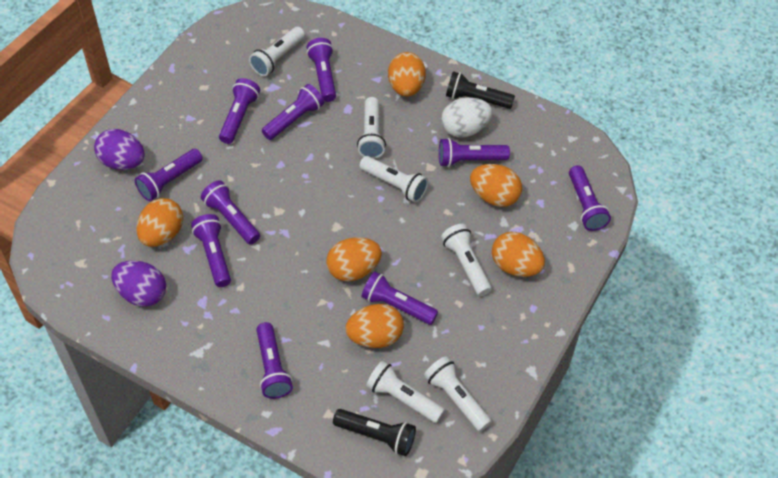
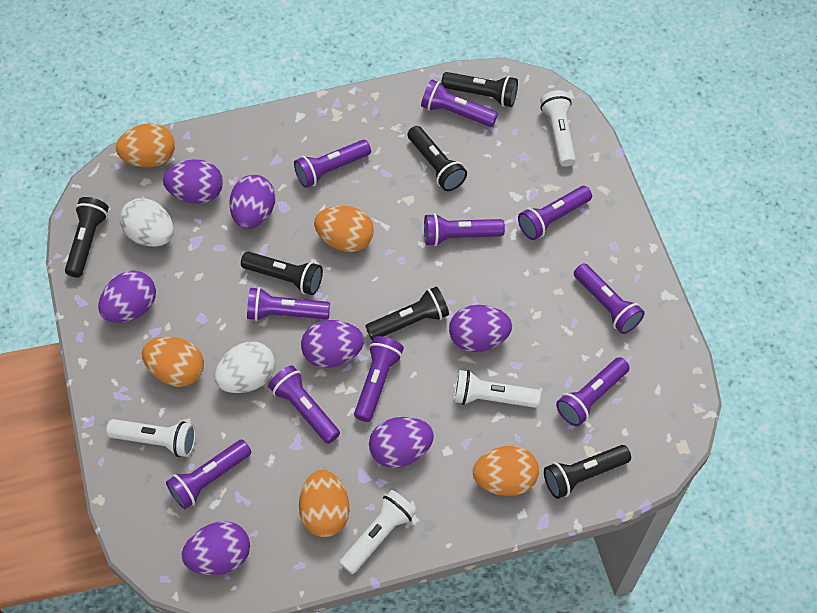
black flashlight: [333,409,416,456] [446,71,515,109] = 2 -> [65,197,109,278] [241,252,323,295] [365,286,449,340] [407,126,467,191] [441,72,518,107] [544,445,631,499] = 6
orange egg: [137,198,183,247] [326,237,382,281] [345,304,404,348] [388,52,426,97] [470,164,522,207] [492,232,545,277] = 6 -> [116,123,175,168] [142,336,204,387] [299,470,350,537] [314,206,374,252] [473,446,539,496] = 5
purple egg: [94,129,145,170] [111,261,166,307] = 2 -> [98,270,156,323] [163,159,223,204] [182,521,250,575] [229,175,275,229] [301,320,364,368] [369,417,434,468] [449,305,512,352] = 7
white egg: [441,97,492,138] = 1 -> [120,198,174,247] [215,342,275,393] = 2
white flashlight: [249,27,305,76] [357,97,386,159] [360,156,428,203] [366,361,445,423] [424,356,492,431] [441,224,492,296] = 6 -> [106,419,196,457] [339,490,417,574] [454,370,541,408] [540,90,576,167] = 4

